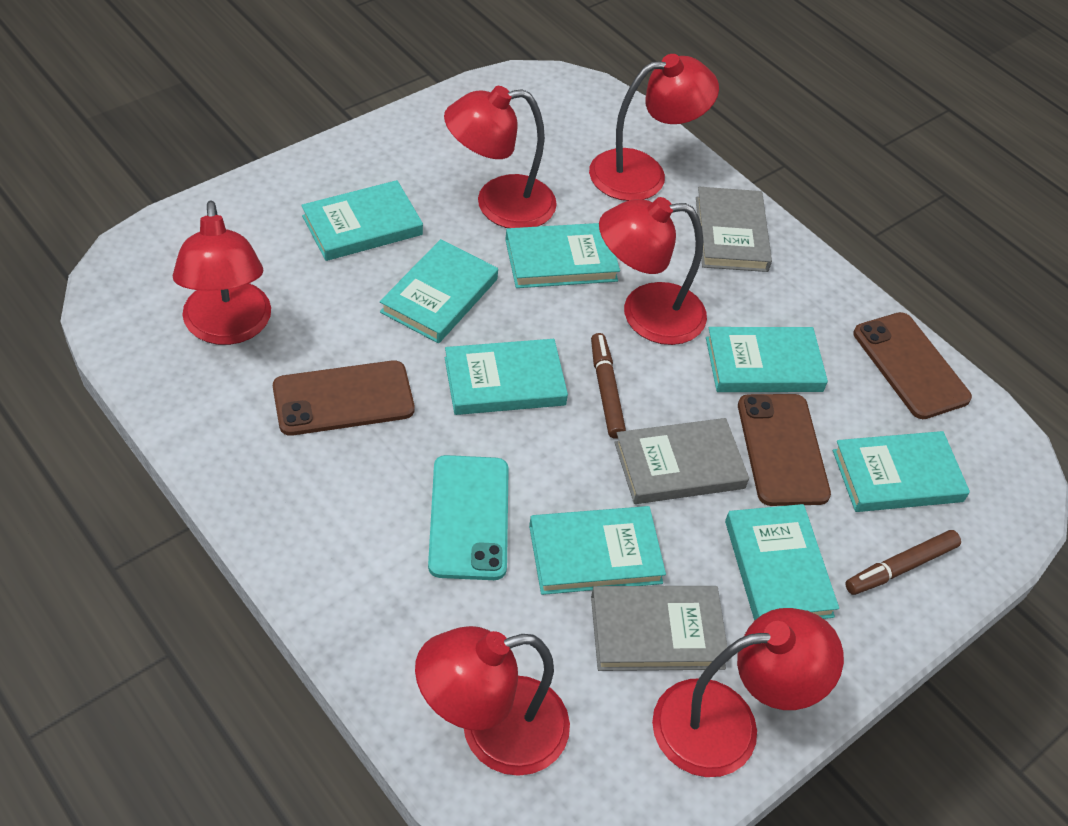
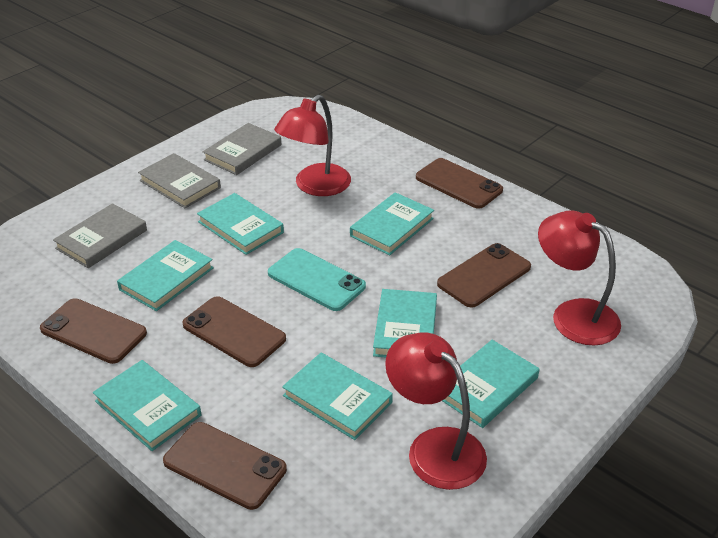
brown marker: [591,333,626,439] [845,530,961,595] = 2 -> none = 0
brown phone: [273,360,414,436] [738,394,831,506] [853,312,972,419] = 3 -> [40,298,147,364] [163,422,287,510] [182,296,286,367] [416,158,503,209] [437,243,531,308] = 5
red lamp: [172,200,271,345] [415,626,570,776] [444,86,557,228] [589,54,719,201] [599,197,707,345] [652,608,844,777] = 6 -> [274,95,351,196] [385,332,487,490] [538,211,621,345] = 3
turquoise book: [301,180,423,261] [380,239,498,343] [445,339,568,415] [505,223,620,288] [529,506,666,595] [706,327,828,392] [725,504,839,621] [833,431,970,512] = 8 -> [93,360,201,451] [117,240,214,311] [197,193,284,255] [282,353,393,440] [350,192,434,256] [373,289,437,358] [442,340,539,428] = 7

